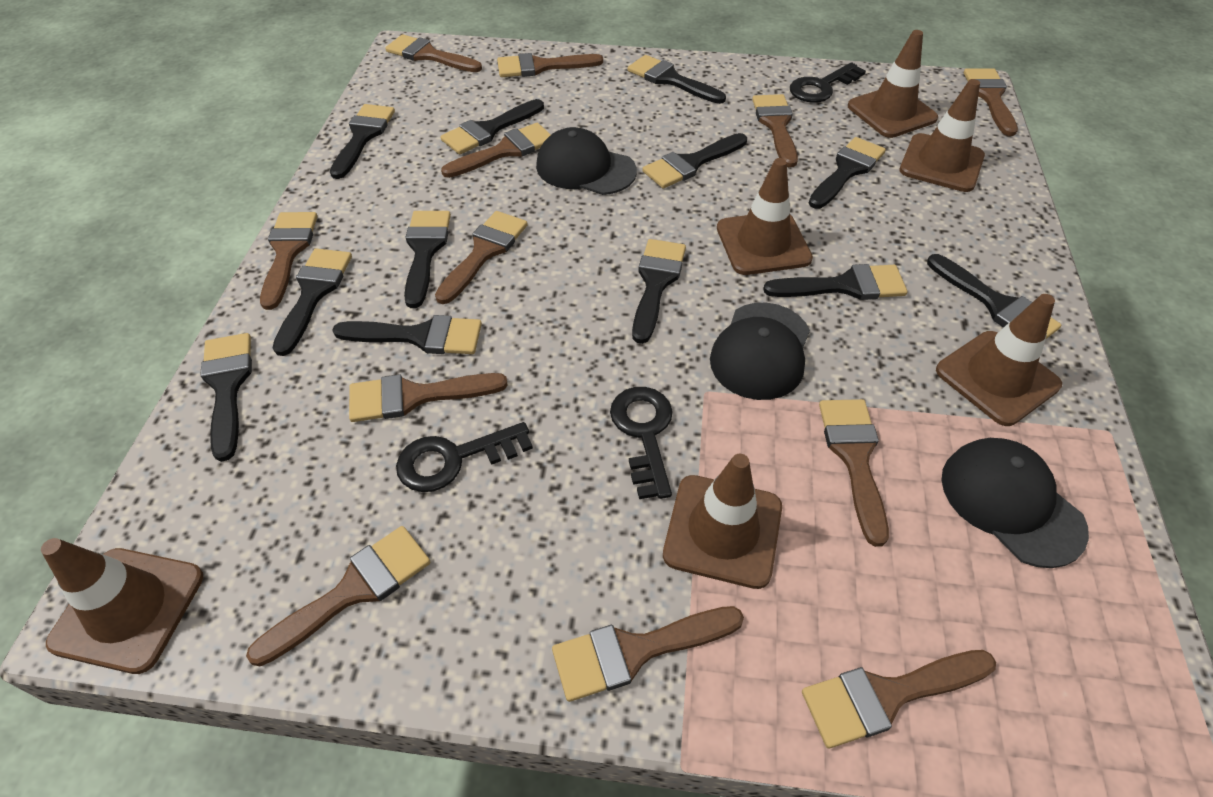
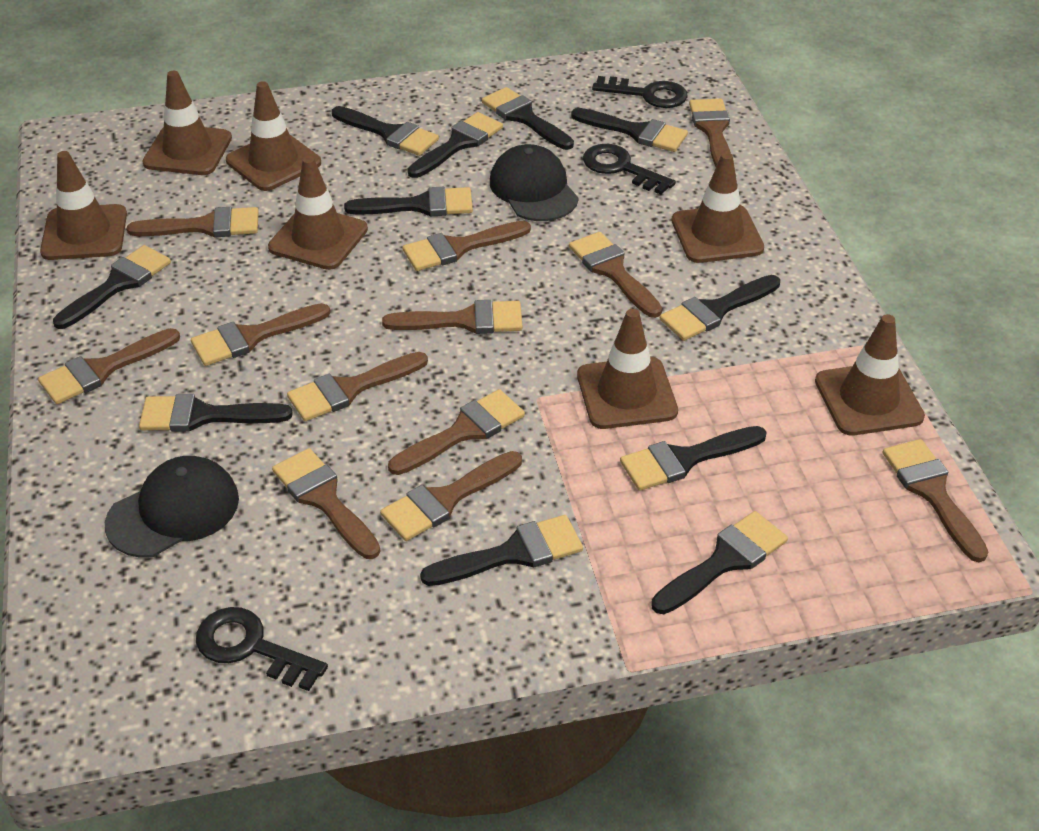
black brush: [201,333,252,462] [273,248,352,356] [330,104,395,179] [332,315,482,354] [404,211,451,308] [440,99,544,155] [628,55,726,104] [632,239,686,344] [642,133,747,188] [763,264,908,300] [808,137,886,209] [927,254,1061,340] = 12 -> [53,245,171,329] [139,394,293,432] [332,106,439,156] [344,187,473,216] [408,112,503,178] [420,515,583,586] [482,87,574,150] [571,108,688,152] [620,426,767,491] [651,511,788,614] [660,275,780,341] = 11
black cap: [536,127,637,195] [710,303,810,400] [941,438,1089,568] = 3 -> [105,456,239,558] [490,144,579,221] = 2
brown traffic cone: [41,538,203,674] [663,454,782,589] [717,158,813,275] [848,30,938,138] [899,79,985,192] [936,294,1062,426] = 6 -> [40,151,127,260] [142,71,232,175] [226,81,321,191] [268,156,368,270] [577,309,678,429] [672,152,764,263] [815,314,925,435] = 7

